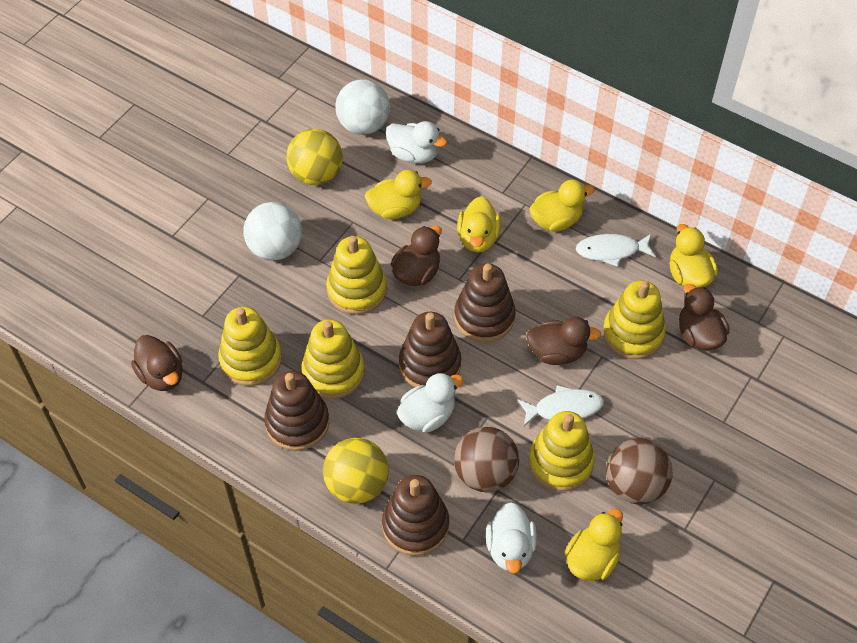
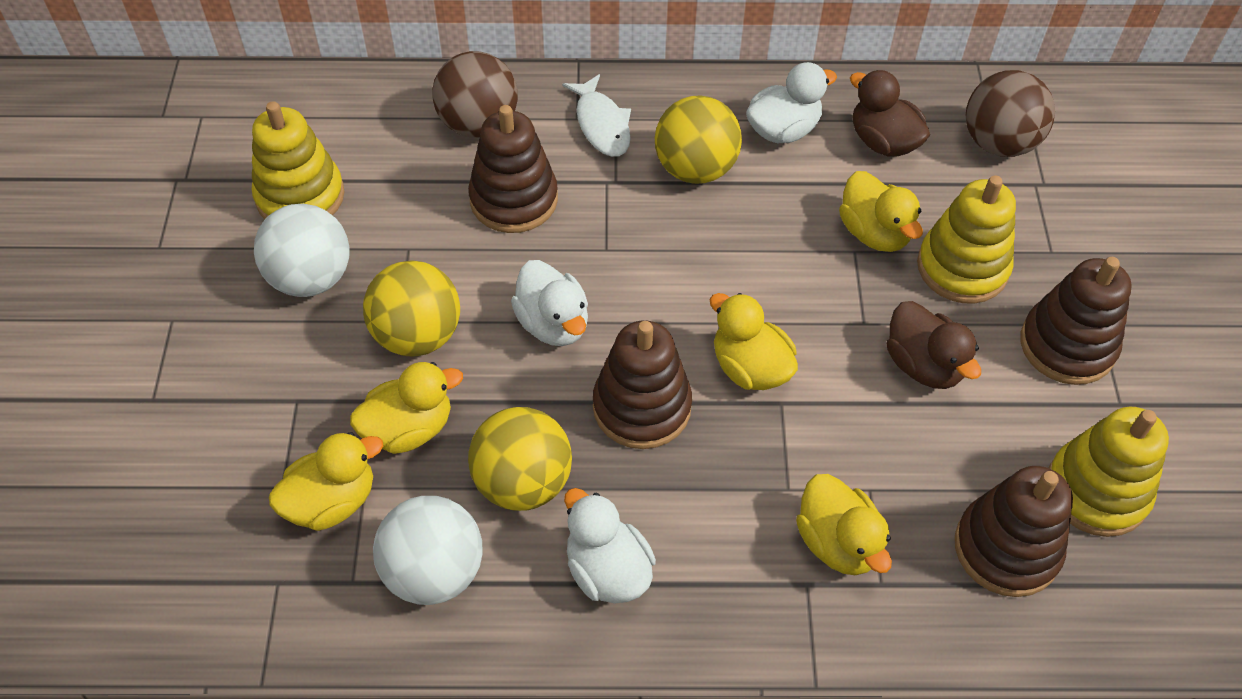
brown duck: [131,335,183,391] [391,225,442,286] [526,317,601,365] [679,284,730,350] = 4 -> [850,70,930,157] [887,301,981,389] = 2
white fish: [518,385,604,426] [576,234,656,267] = 2 -> [562,74,631,157] = 1
yellow ball: [286,129,343,185] [323,438,389,504] = 2 -> [363,260,460,356] [468,407,572,511] [655,95,742,184] = 3
yellow stacking toy: [218,307,282,386] [301,319,365,399] [326,236,387,315] [529,411,595,491] [603,280,666,359] = 5 -> [252,101,344,219] [917,175,1016,304] [1049,407,1169,537] = 3

